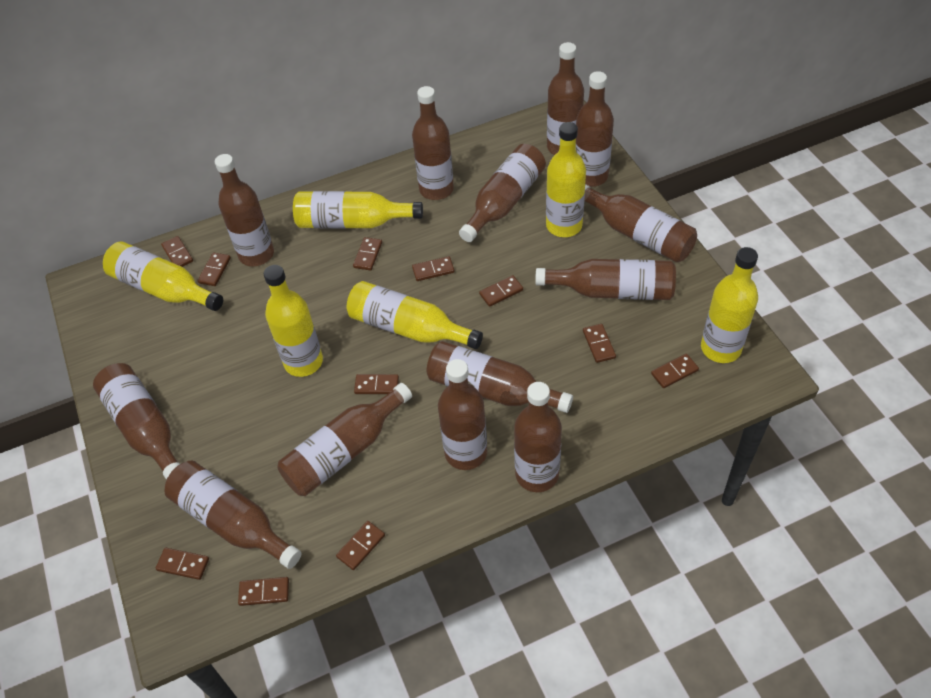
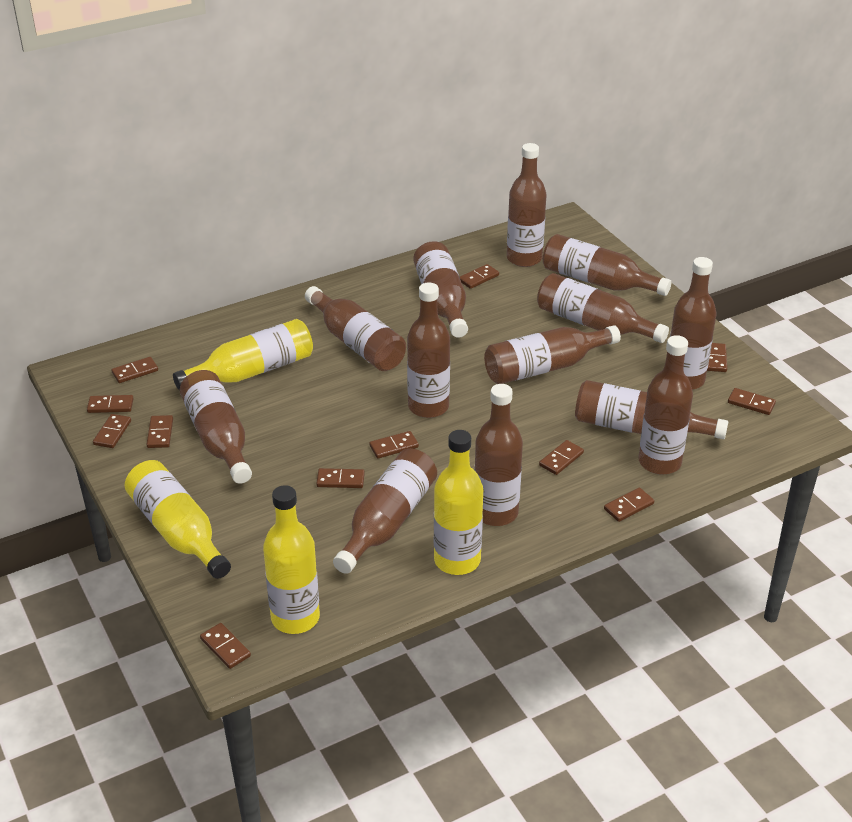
brown domino: [156,548,209,580] [161,236,193,267] [197,252,231,286] [238,577,289,606] [336,521,385,570] [353,237,382,271] [354,374,399,394] [412,256,454,281] [479,275,523,307] [583,324,616,363] [651,354,699,388] = 11 -> [87,395,134,413] [93,414,131,448] [111,357,158,383] [146,415,173,448] [200,623,251,669] [316,468,365,488] [369,431,419,458] [460,264,499,289] [539,440,584,475] [604,488,654,522] [707,343,727,372] [728,388,776,415] = 12
yellow bottle: [103,241,223,311] [264,265,323,377] [293,191,423,229] [346,281,483,349] [546,122,586,237] [701,247,758,363] = 6 -> [125,460,231,579] [173,319,313,390] [263,485,320,634] [434,430,483,575] = 4

